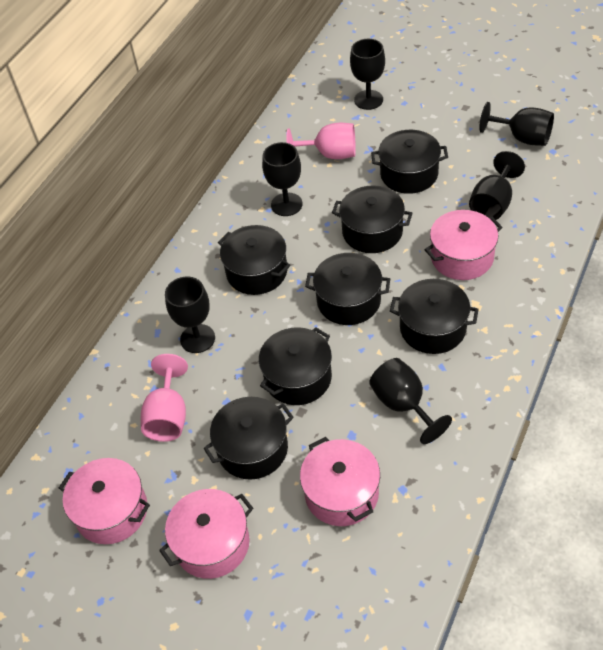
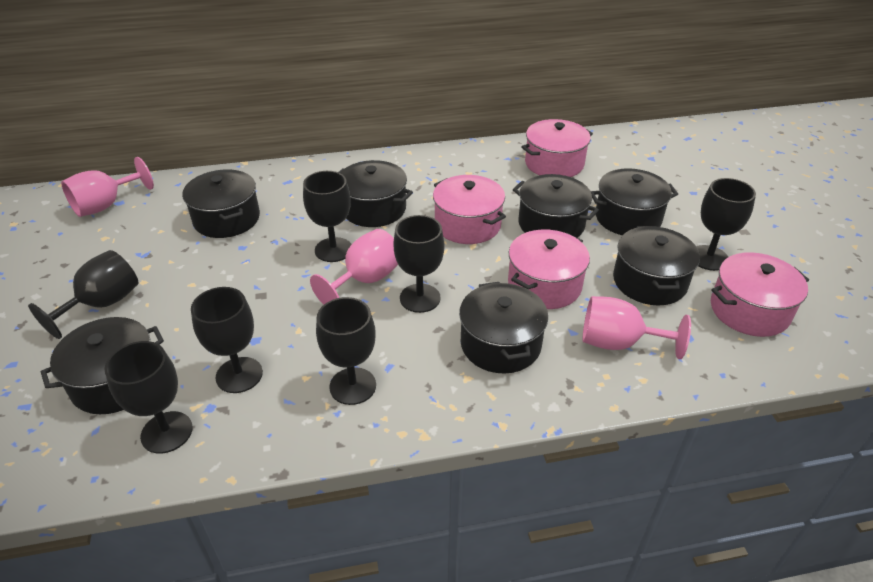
black goblet: [165,276,215,353] [262,142,303,216] [350,39,385,110] [369,358,452,444] [469,151,525,220] [479,102,554,146] = 6 -> [28,250,138,339] [104,341,193,454] [191,287,263,393] [303,171,352,262] [316,297,376,405] [393,215,444,313] [696,178,756,271] = 7
pink goblet: [141,354,188,442] [286,123,356,159] = 2 -> [61,157,154,217] [310,229,398,304] [583,296,691,359] = 3

